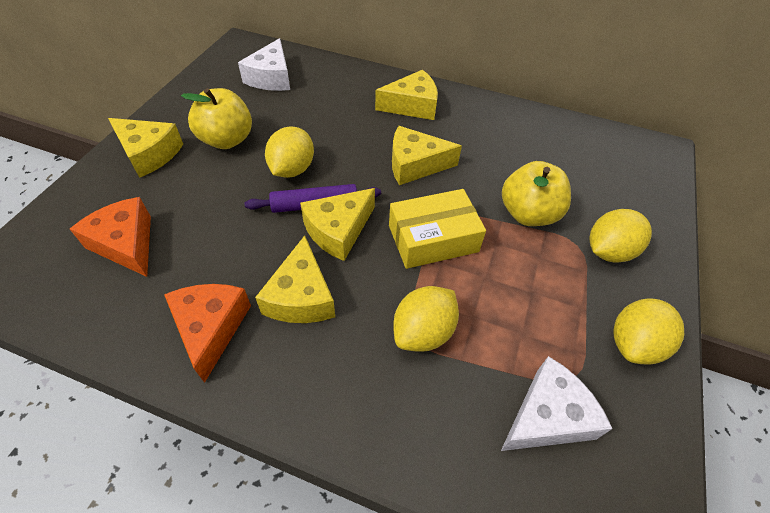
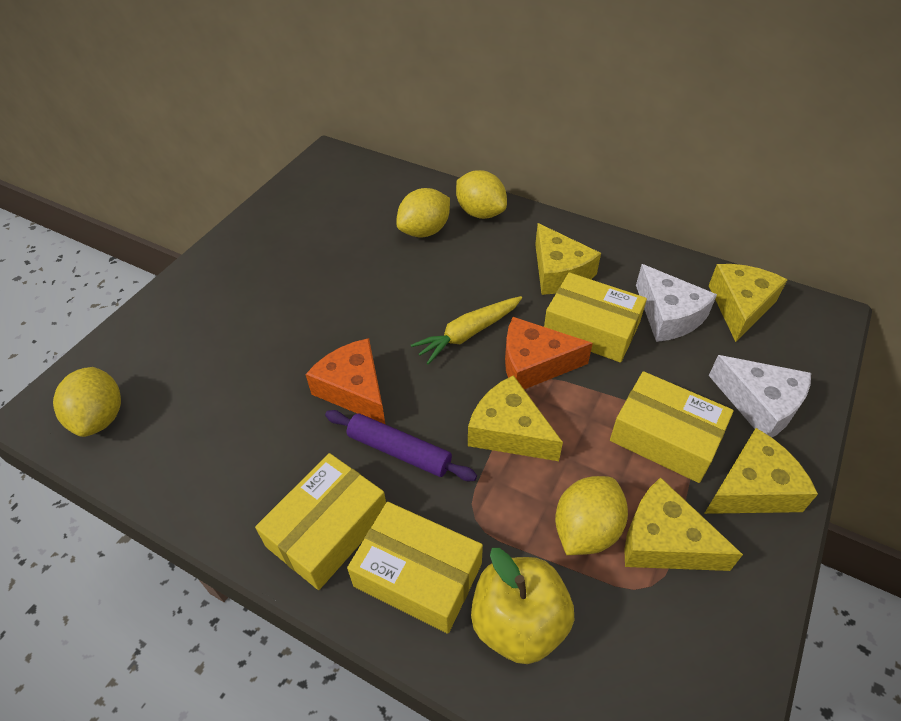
yellow apple: [181,88,252,149] [502,161,571,226] = 2 -> [471,548,574,664] = 1
yellow box: [389,189,486,269] = 1 -> [255,453,386,590] [347,502,483,634] [544,272,647,363] [610,371,734,483] = 4
yellow carrot: none = 0 -> [411,296,522,365] = 1

